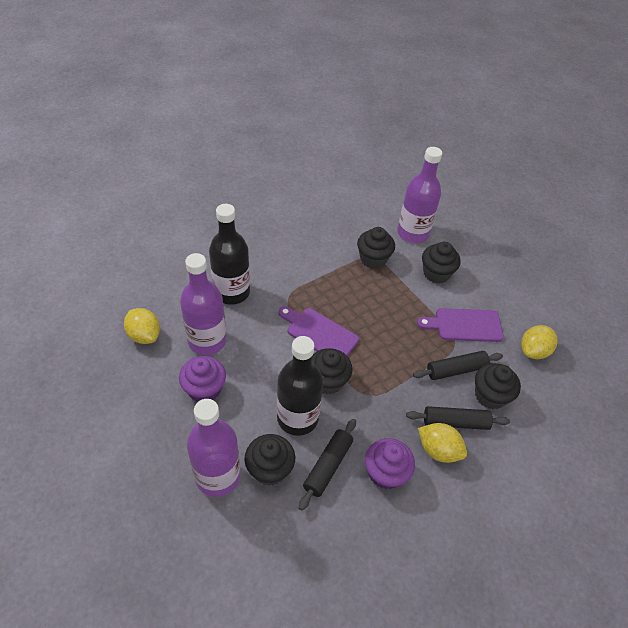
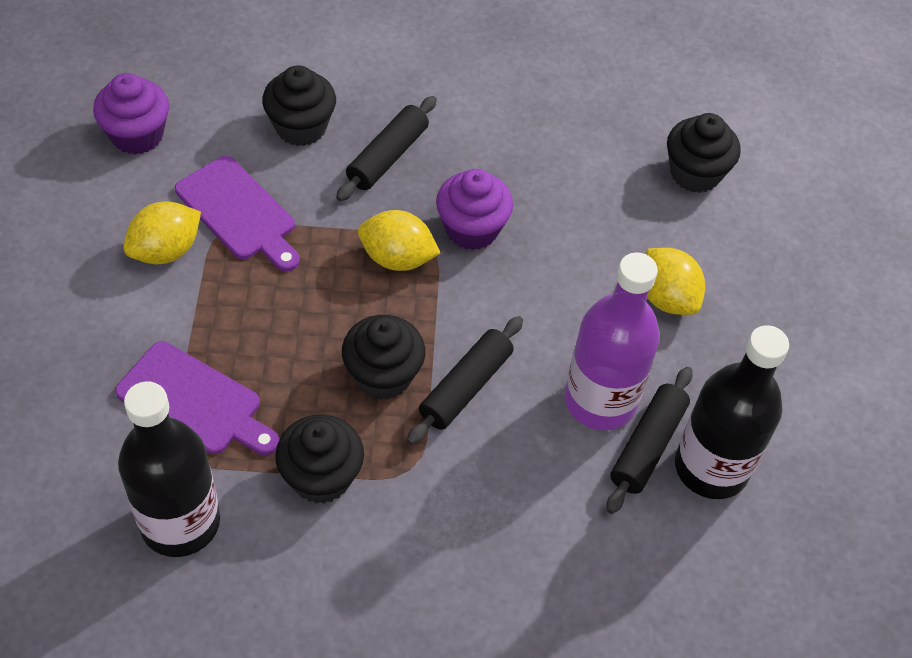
black cupcake: [244,434,295,486] [312,348,353,395] [357,227,395,269] [422,242,461,284] [475,363,521,409] = 5 -> [262,65,336,146] [275,414,364,504] [342,315,426,400] [667,113,741,193] = 4
purple bottle: [180,253,227,355] [187,399,241,497] [397,147,442,243] = 3 -> [565,252,660,430] = 1

